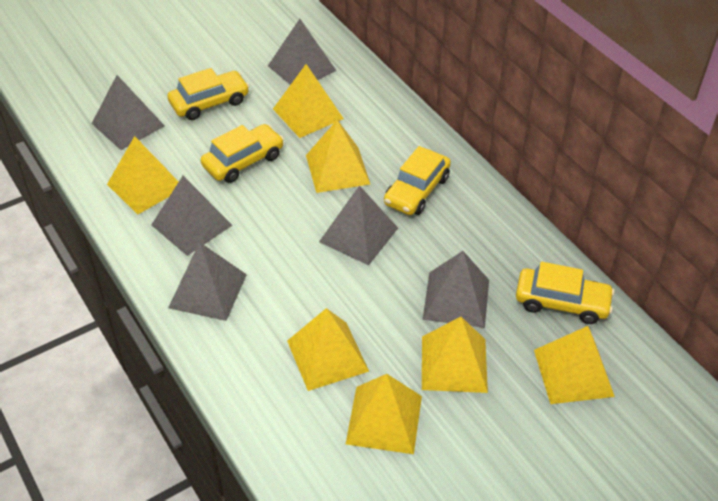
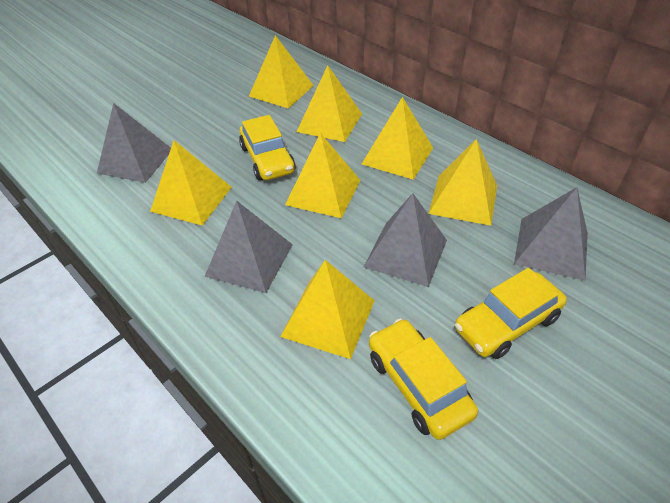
grey pyramid: [92,75,165,150] [151,176,232,256] [168,242,247,321] [268,19,337,85] [319,185,398,265] [423,251,489,328] = 6 -> [97,103,171,183] [205,201,293,293] [364,193,447,287] [514,187,588,280] = 4
yellow car: [167,68,249,120] [201,124,284,183] [384,146,451,215] [516,262,615,324] = 4 -> [239,115,296,180] [369,319,478,440] [455,268,567,359] = 3

